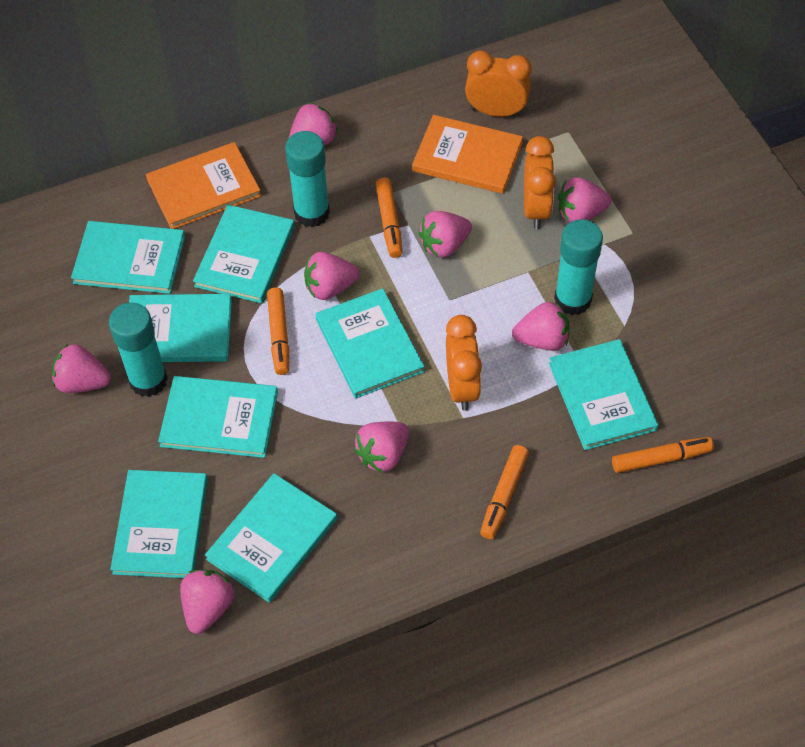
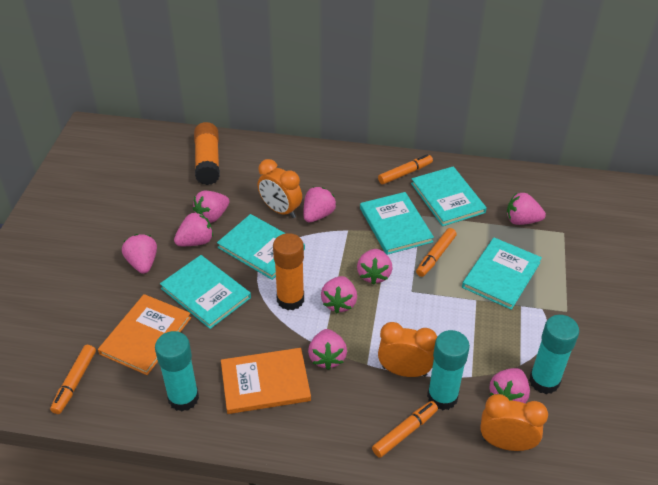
orange glue stick: none = 0 -> [194,122,220,185] [273,233,304,310] = 2
pink strawberry: [52,344,111,393] [180,570,234,634] [289,103,338,145] [304,252,360,300] [354,422,409,473] [419,211,472,258] [512,302,570,351] [558,177,612,222] = 8 -> [122,234,157,274] [174,212,213,246] [193,191,229,223] [303,187,336,222] [308,329,347,370] [321,276,357,313] [357,249,392,285] [490,368,530,403] [507,193,546,225] = 9
turquoise book: [71,221,185,294] [110,470,208,578] [129,294,232,362] [158,376,278,458] [193,205,295,303] [205,473,337,603] [315,288,424,398] [549,339,658,450] = 8 -> [160,255,251,329] [217,214,305,280] [360,192,434,255] [411,166,487,226] [462,237,542,310] = 5

